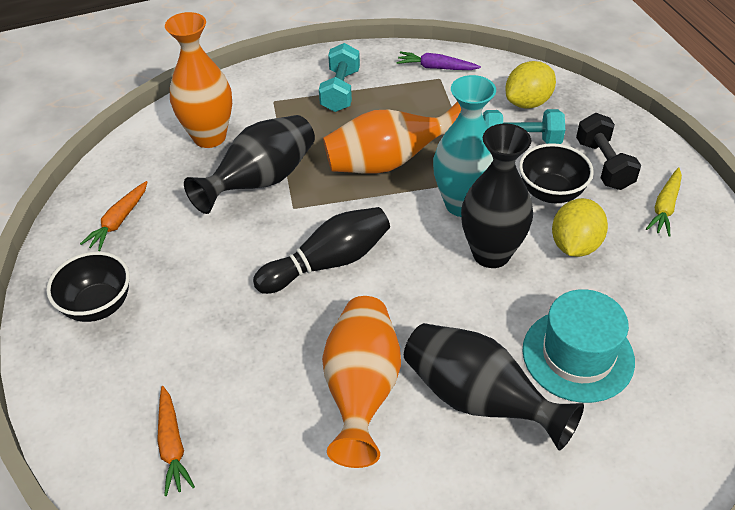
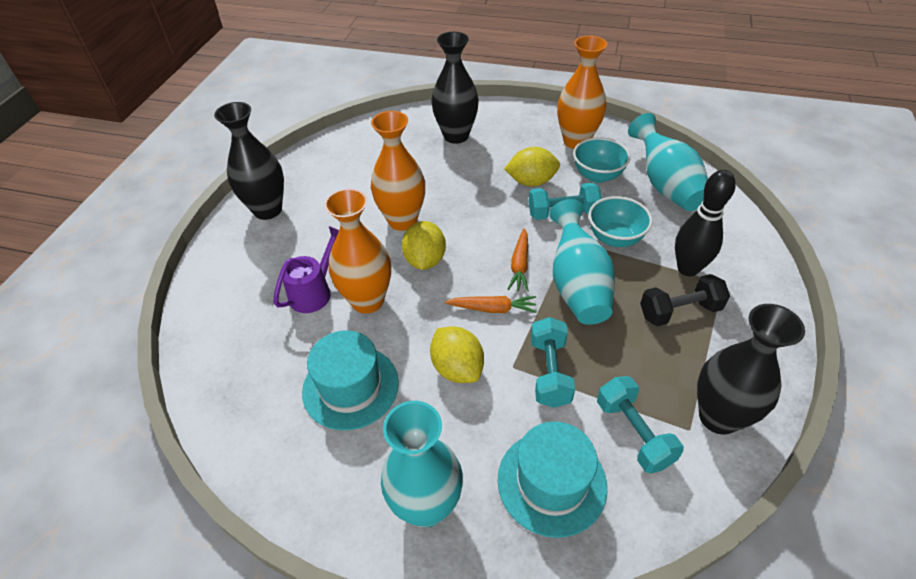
black bowl: [47,251,130,322] [519,143,594,203] = 2 -> none = 0
purple carrot: [396,52,481,70] = 1 -> none = 0
purple watering can: none = 0 -> [273,226,339,313] = 1
turquoise bowl: none = 0 -> [573,137,631,183] [588,196,653,247] = 2
turquoise dumbbell: [319,43,360,112] [483,109,565,144] = 2 -> [529,183,602,220] [531,317,575,408] [597,376,684,474] = 3
turquoise hat: [523,289,635,403] = 1 -> [302,330,399,430] [498,421,607,538] = 2
turquoise vase: [433,75,496,217] = 1 -> [381,401,463,527] [549,199,615,325] [628,113,708,211] = 3
yellow carrot: [646,167,682,237] = 1 -> none = 0
yellow lemon: [505,61,556,109] [552,198,608,257] = 2 -> [402,221,446,270] [430,326,484,383] [504,147,560,186] = 3

